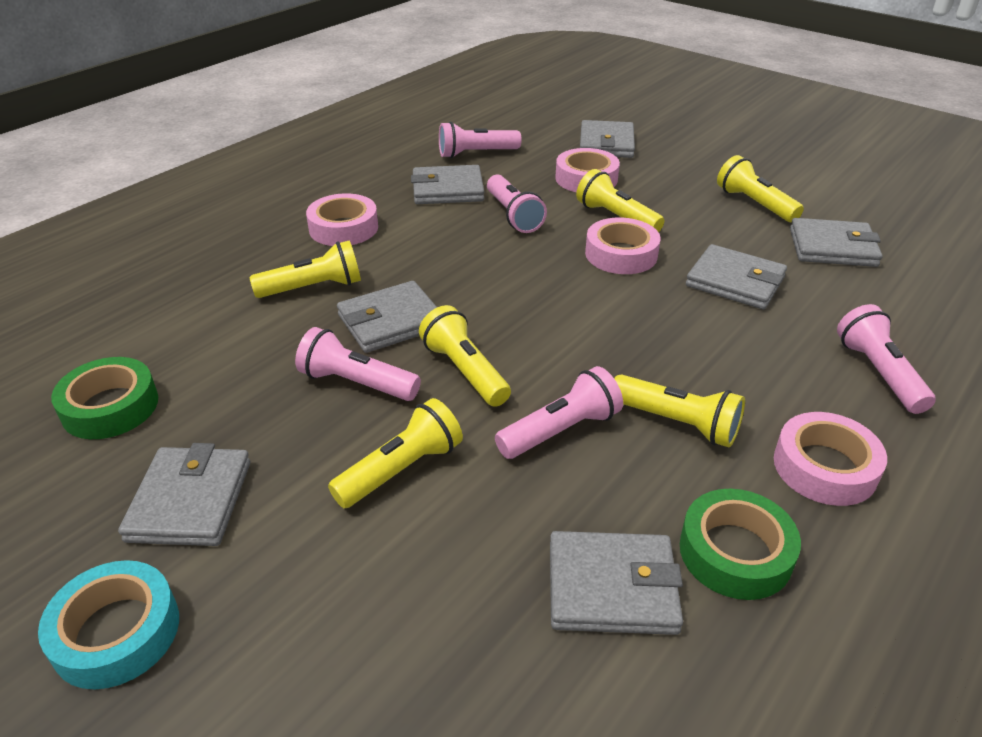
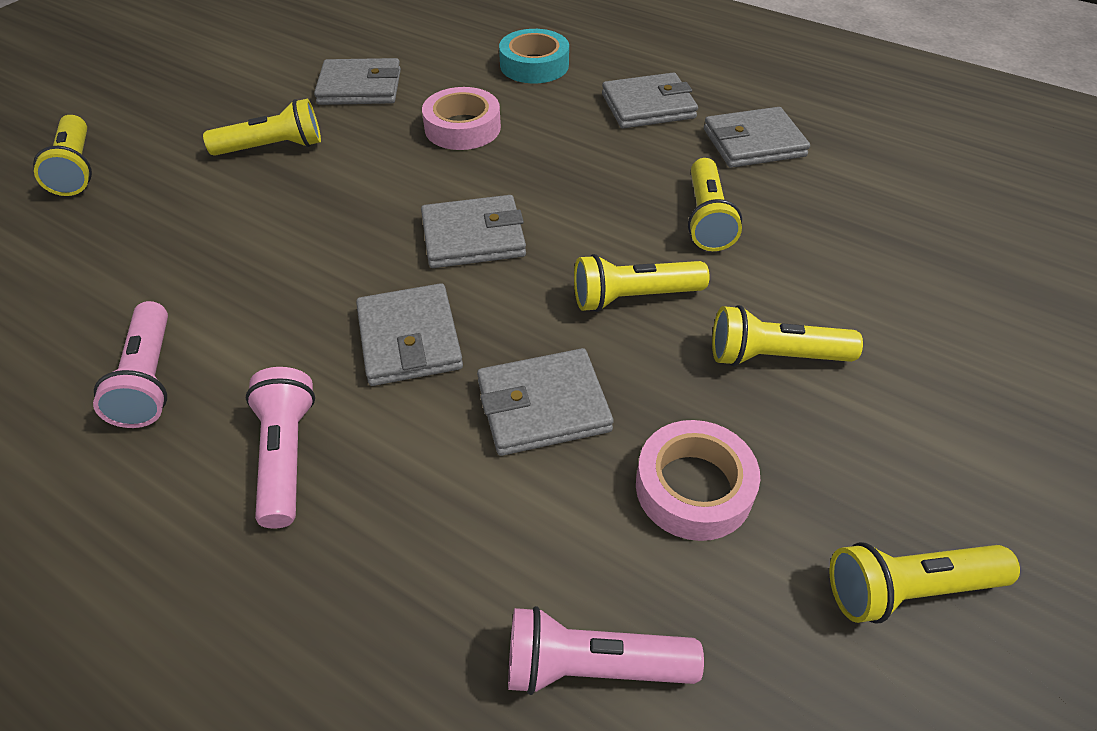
green tape: [51,357,158,439] [680,489,801,600] = 2 -> none = 0
grey wallet: [118,443,250,546] [337,281,437,353] [411,165,484,204] [550,531,683,635] [580,120,635,158] [686,244,787,309] [790,218,883,267] = 7 -> [314,58,401,105] [356,283,463,386] [421,195,526,268] [477,348,614,456] [602,73,698,128] [704,107,810,168] = 6
pink flashlight: [295,327,421,401] [439,122,522,158] [487,174,547,233] [495,366,623,459] [837,304,936,414] = 5 -> [93,301,168,428] [246,367,315,528] [508,606,704,695] = 3
pink tape: [306,193,378,246] [555,148,620,192] [585,217,661,274] [774,412,887,506] = 4 -> [422,87,501,150] [636,420,760,541] = 2

